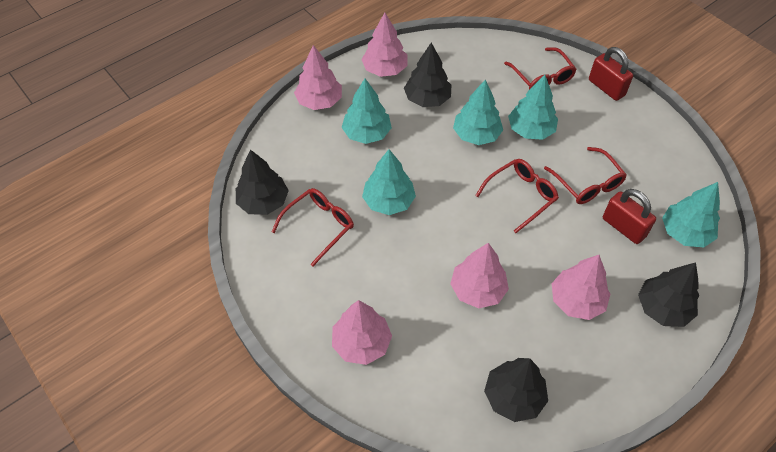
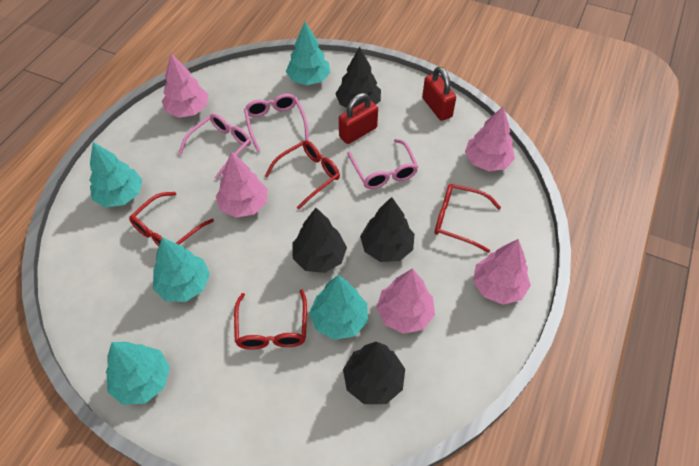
pink glasses: none = 0 -> [178,113,251,179] [244,94,309,152] [347,139,418,189] = 3

